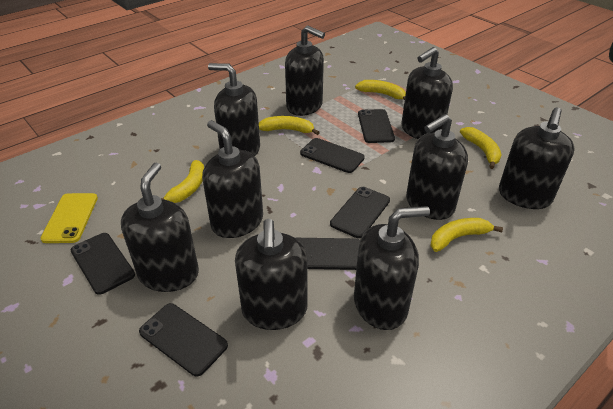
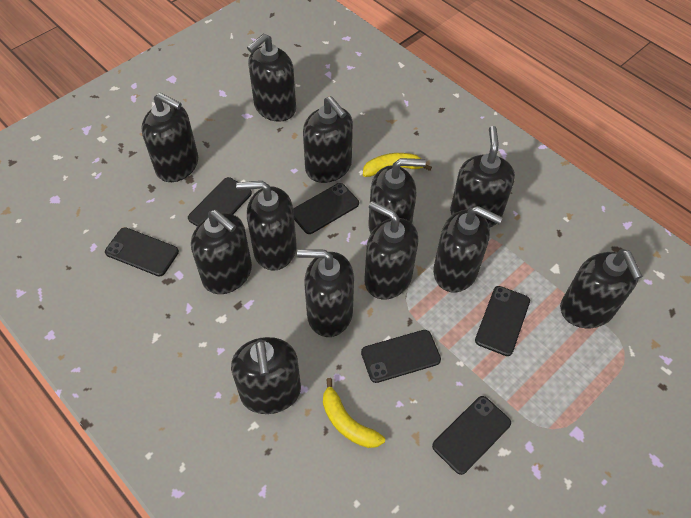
black soap dispenser: [121,162,199,292] [202,120,263,238] [208,63,260,156] [235,219,308,330] [285,25,325,116] [354,206,430,330] [401,47,453,139] [406,114,468,220] [499,107,574,209] = 9 -> [141,93,198,182] [191,210,252,294] [231,337,301,414] [236,181,297,271] [247,33,296,122] [297,249,354,337] [303,96,353,183] [364,201,419,300] [368,158,426,233] [433,206,503,292] [450,126,515,228] [560,249,643,328] = 12
yellow banana: [161,160,204,203] [259,116,320,135] [355,80,406,100] [430,218,503,252] [460,127,502,169] = 5 -> [323,378,385,448] [363,153,432,177] = 2
yellow phone: [40,193,98,243] = 1 -> none = 0

